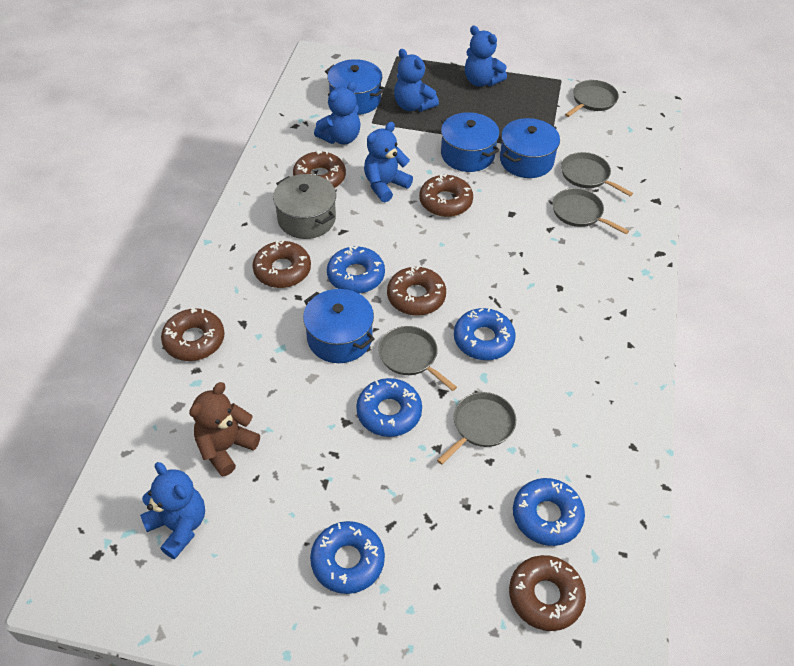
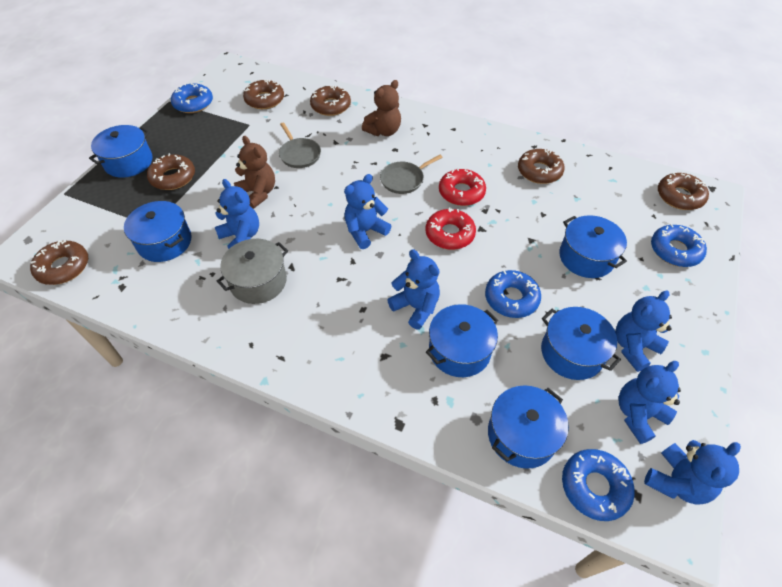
blue donut: [310,521,385,594] [327,246,385,294] [356,378,422,437] [454,308,516,360] [513,478,585,546] = 5 -> [171,83,213,113] [485,270,541,318] [562,449,635,521] [651,224,707,267] = 4
blue pot: [303,289,374,363] [325,59,386,115] [441,112,500,172] [500,118,560,178] = 4 -> [89,125,152,178] [124,201,192,262] [426,304,498,377] [488,385,569,469] [541,307,621,380] [559,215,627,278] = 6
blue teddy bear: [140,462,205,559] [314,81,361,144] [364,122,413,202] [394,49,439,112] [465,26,507,87] = 5 -> [215,179,259,249] [344,174,391,249] [387,249,440,330] [615,291,672,372] [618,361,681,444] [644,440,741,505] = 6
brown teddy bear: [189,382,260,477] = 1 -> [234,136,275,209] [362,80,401,136] = 2
grey pan: [378,326,457,391] [437,392,516,465] [552,188,629,234] [561,152,633,196] [565,80,619,117] = 5 -> [279,122,321,168] [380,155,442,194] = 2
red donut: none = 0 -> [426,208,476,250] [439,168,486,206] = 2

